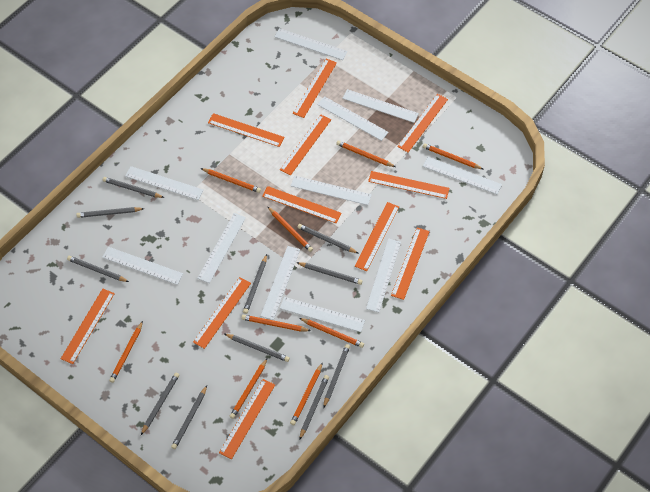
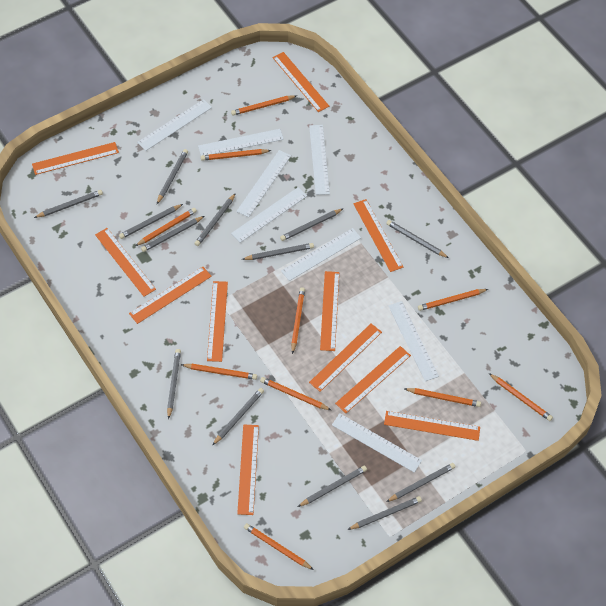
grey pencil: [67,256,129,282] [76,207,144,218] [103,177,164,198] [141,373,179,435] [171,385,207,449] [225,334,290,362] [243,254,267,314] [296,262,362,285] [297,224,358,253] [299,375,329,440] [323,344,350,408] = 11 -> [34,190,103,218] [119,204,183,239] [141,216,204,252] [157,149,188,204] [167,349,181,419] [195,193,236,246] [212,388,264,446] [242,243,314,260] [280,208,344,241] [298,466,367,507] [347,496,422,530] [386,220,449,258] [386,463,455,502] = 13
orange pencil: [109,321,143,383] [201,168,261,193] [229,358,267,419] [241,315,311,332] [268,207,313,252] [290,362,323,425] [299,318,364,348] [336,141,396,167] [423,143,483,169] = 9 -> [135,208,197,246] [181,364,257,380] [201,149,271,161] [231,95,296,115] [244,523,314,570] [260,377,331,410] [291,287,305,354] [404,388,481,407] [418,289,488,311] [489,373,553,421] = 10
white ruler: [102,247,183,285] [125,166,203,200] [197,213,246,283] [261,246,300,320] [274,28,348,60] [280,297,365,332] [291,176,372,205] [317,96,389,141] [342,89,419,123] [366,238,401,312] [423,157,502,194] = 11 -> [137,99,212,151] [198,129,284,156] [231,187,307,243] [236,150,291,217] [281,228,361,281] [309,125,330,195] [332,413,422,473] [389,301,439,381] = 8

